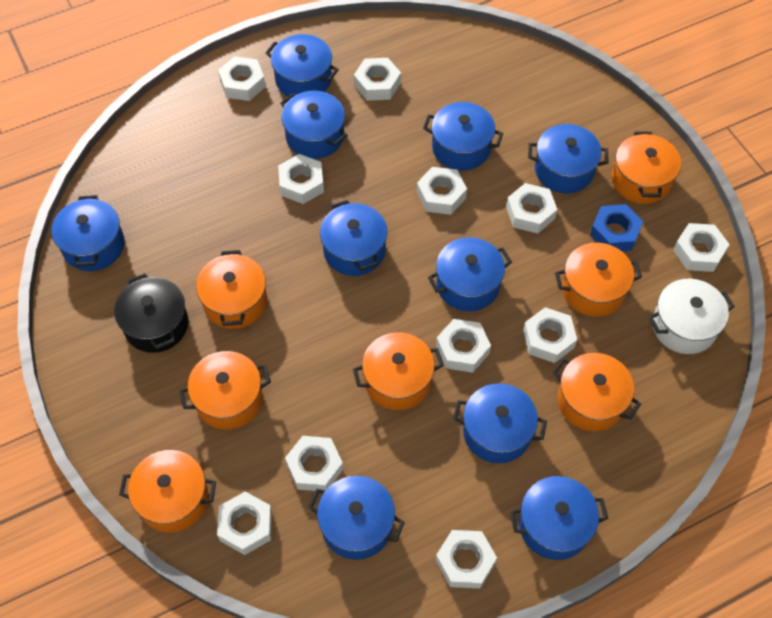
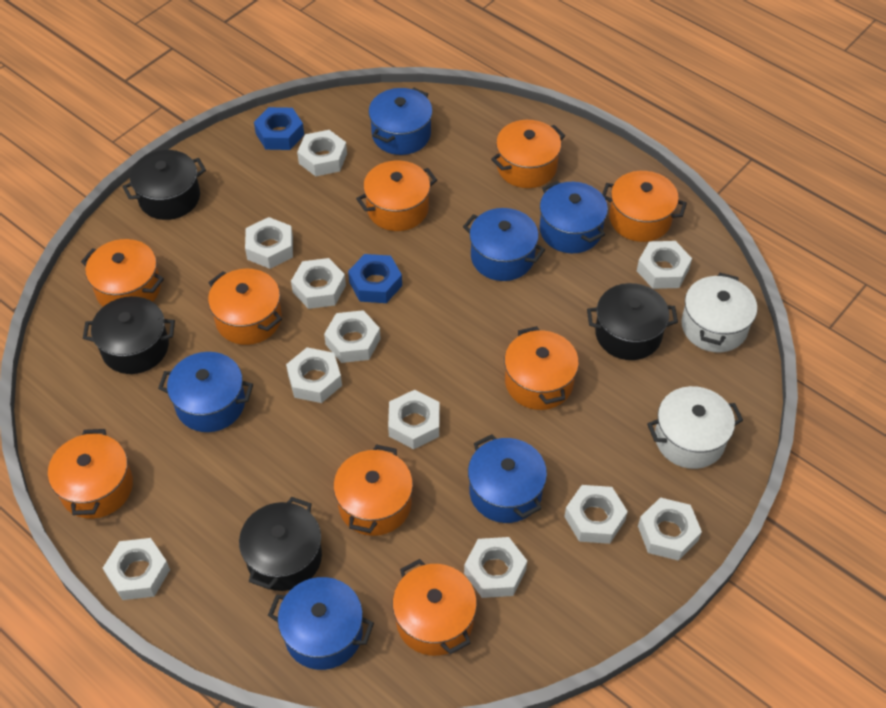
black pot: [114,273,189,353] = 1 -> [83,296,175,374] [122,150,206,220] [239,497,322,591] [587,283,678,360] = 4
blue nut: [590,204,643,251] = 1 -> [254,107,304,150] [348,254,402,303] = 2
blue pot: [51,195,125,271] [266,34,339,96] [280,91,348,159] [308,476,405,560] [320,200,388,276] [423,102,503,171] [428,237,512,311] [453,383,547,463] [510,476,608,560] [528,124,608,193] = 10 -> [158,352,253,432] [268,577,374,670] [368,87,433,155] [463,208,545,281] [468,434,547,523] [540,181,608,253] = 6
orange pot: [119,450,216,533] [179,351,271,430] [196,250,267,329] [353,332,444,410] [552,353,641,431] [555,243,642,317] [612,131,681,204] = 7 -> [48,429,133,519] [81,239,164,307] [208,269,282,345] [333,444,413,536] [356,160,437,231] [392,559,477,656] [491,120,565,188] [504,326,579,410] [602,171,687,242] = 9
white pot: [648,279,735,354] = 1 -> [647,386,743,469] [681,273,757,353] = 2

